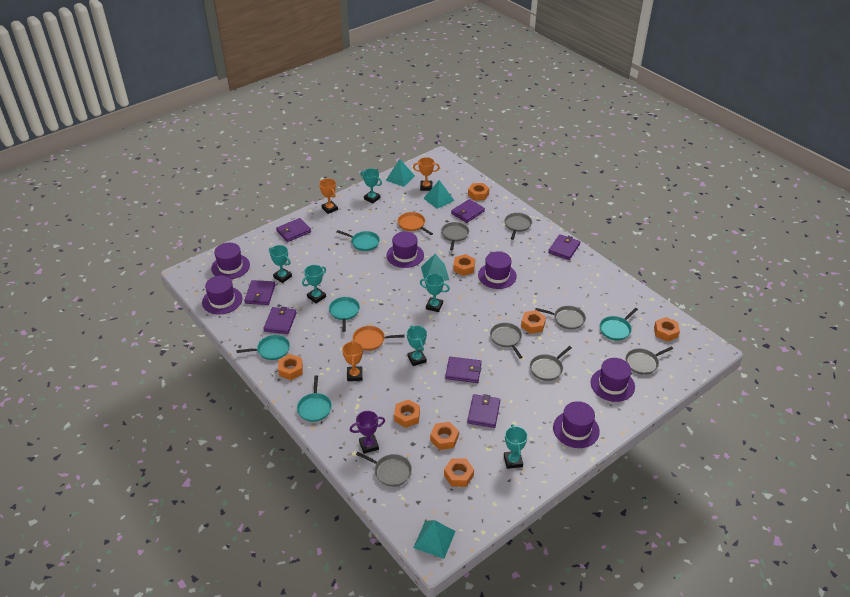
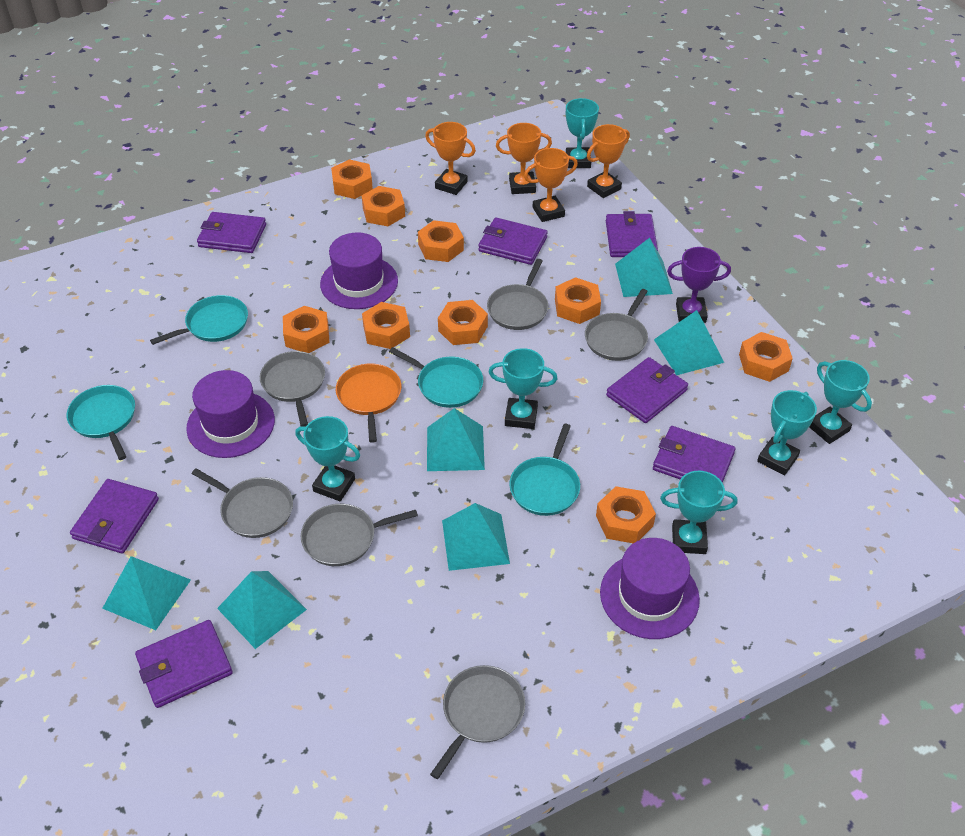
grey pan: [356,452,412,487] [441,222,469,250] [490,323,522,359] [504,213,532,240] [530,346,572,381] [535,306,586,329] [625,346,673,375] = 7 -> [192,468,293,538] [260,351,325,427] [301,504,418,566] [430,665,525,779] [487,259,548,330] [585,289,648,361] = 6
orange nut: [278,354,303,380] [394,399,420,428] [430,422,459,450] [444,458,474,487] [453,254,475,276] [468,183,489,201] [521,310,546,334] [654,317,680,342] = 8 -> [283,306,330,353] [331,159,373,199] [362,186,405,226] [362,302,410,349] [418,220,464,262] [438,300,488,345] [555,277,601,324] [596,486,656,543] [739,332,793,382] = 9
orange pan: [352,326,404,351] [398,212,433,235] = 2 -> [336,363,401,443] = 1
orange trophy: [319,178,338,214] [342,340,363,381] [413,157,440,191] = 3 -> [425,122,476,195] [496,123,552,194] [524,148,578,222] [587,124,630,198] = 4
purple hat: [202,276,242,315] [211,243,250,279] [386,232,424,268] [478,251,517,289] [553,401,600,448] [591,358,635,402] = 6 -> [186,370,275,458] [320,232,398,309] [600,538,700,639] = 3
turquoise pan: [236,335,290,360] [297,375,332,422] [329,297,360,332] [337,230,380,251] [600,308,638,340] = 5 -> [67,385,135,460] [150,295,248,345] [389,347,483,408] [509,424,580,516] = 4
turquoise pyramid: [386,159,415,187] [413,520,456,559] [421,254,449,281] [424,180,454,209] = 4 -> [102,556,191,630] [217,571,307,649] [427,408,485,471] [442,503,510,571] [615,238,673,297] [654,310,724,375] = 6

